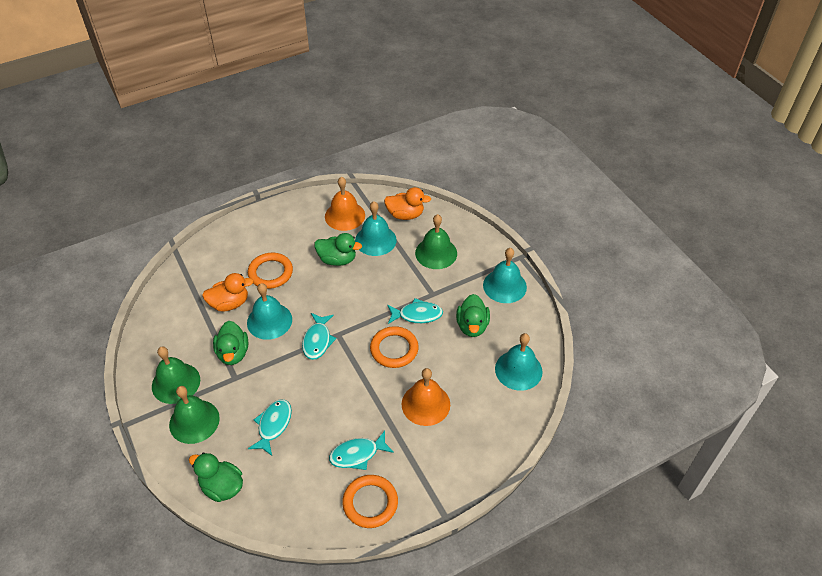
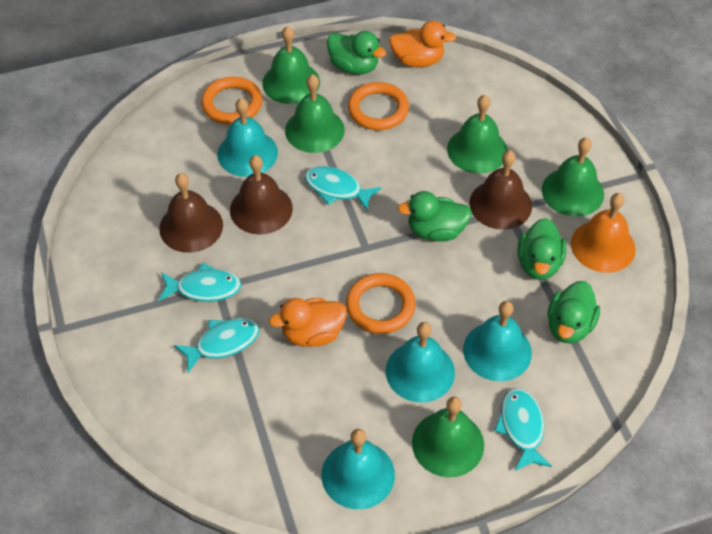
brown bell: none = 0 -> [159,173,223,253] [230,155,293,235] [469,150,532,230] = 3
green bell: [152,346,200,404] [169,386,220,444] [415,214,457,269] = 3 -> [262,26,320,104] [285,74,345,153] [412,397,484,477] [447,95,508,174] [542,137,604,217] = 5
orange bell: [325,177,365,231] [402,368,450,426] = 2 -> [571,193,636,273] = 1

